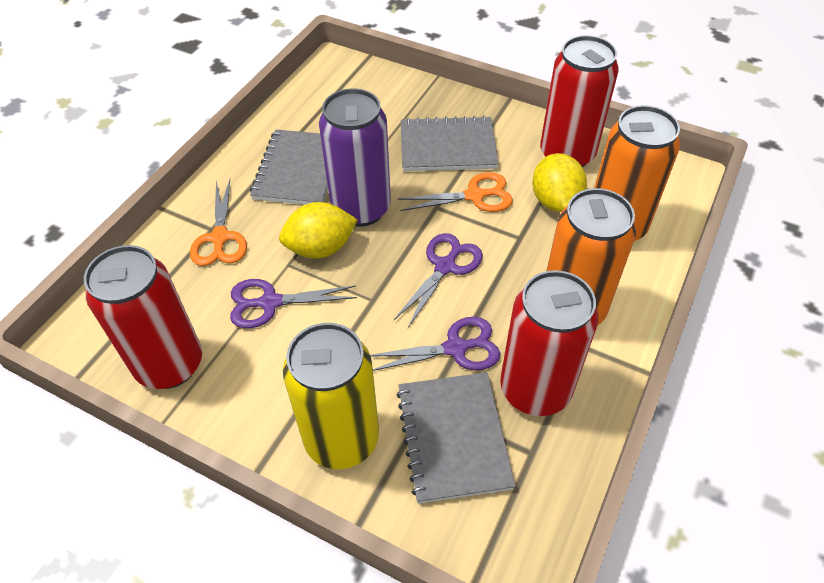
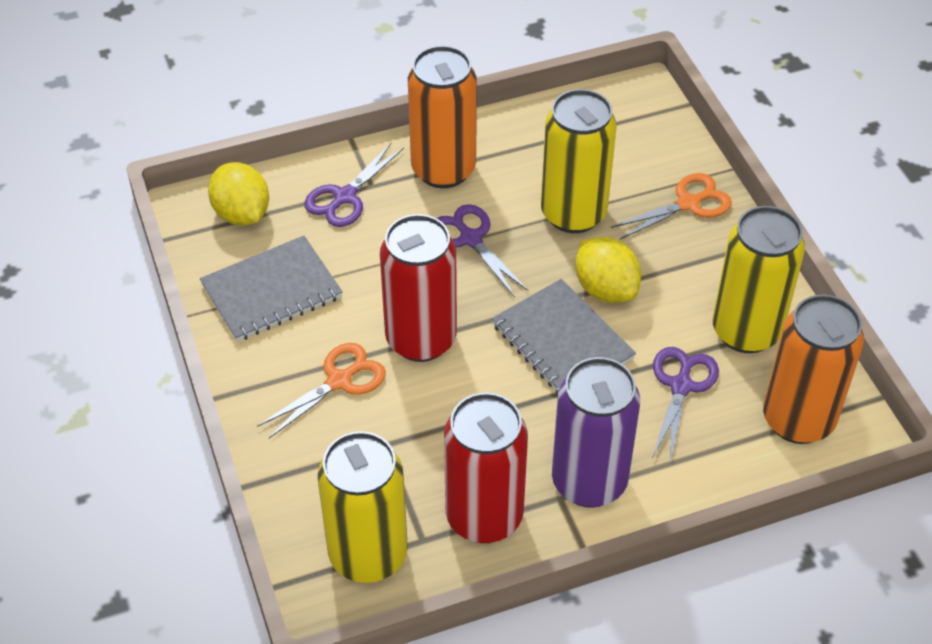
grey notebook: [250,129,328,205] [397,372,516,504] [401,116,498,171] = 3 -> [200,235,343,342] [492,279,636,395] = 2
red can: [84,245,202,389] [500,270,598,416] [540,35,619,167] = 3 -> [380,214,457,362] [444,392,528,543] = 2
yellow can: [283,323,379,469] = 1 -> [318,431,408,583] [541,89,617,233] [712,206,805,353] = 3

